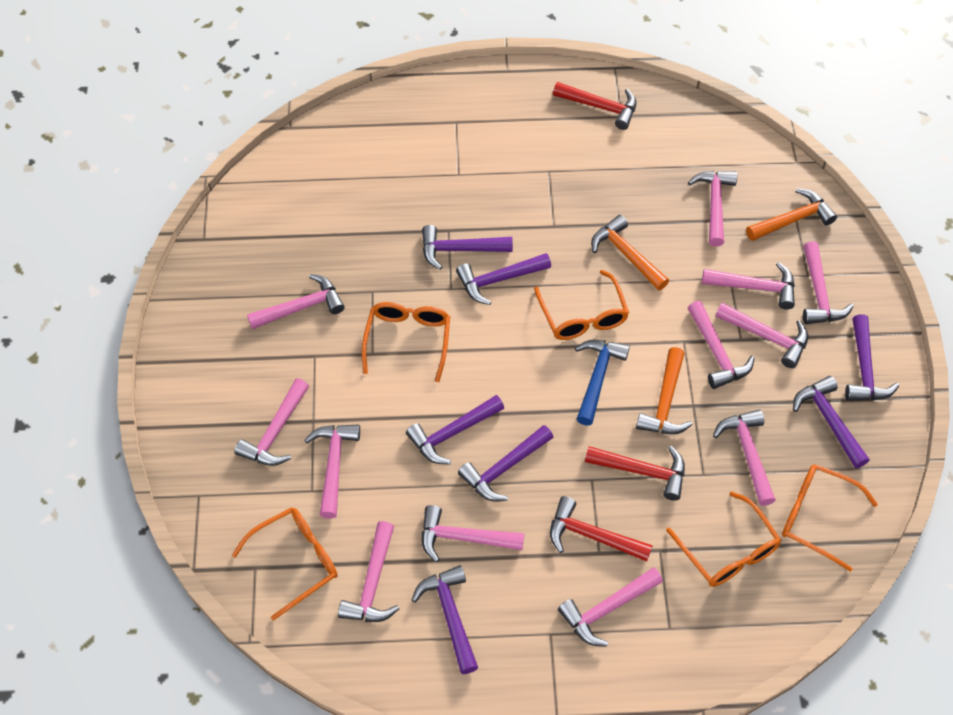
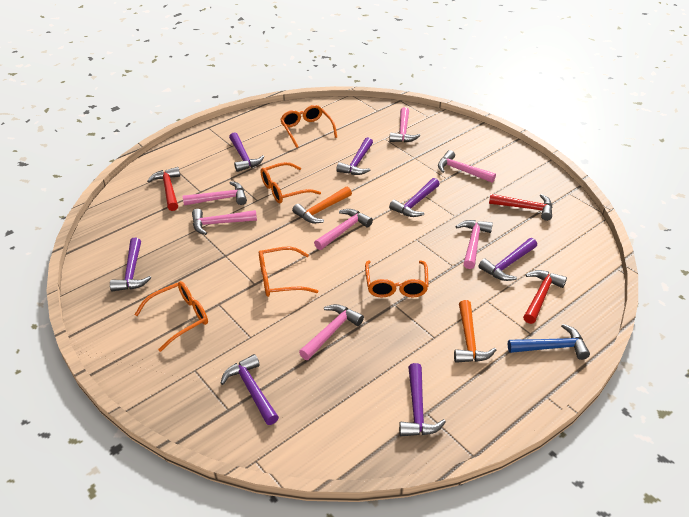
orange hammer: [591,215,669,291] [636,347,693,434] [746,188,837,241] = 3 -> [292,187,352,223] [454,300,496,363] = 2
pink hammer: [234,378,309,466] [247,274,345,329] [305,424,360,519] [338,521,399,622] [422,505,524,562] [558,567,663,647] [688,171,737,247] [688,301,755,389] [702,262,795,309] [713,409,776,506] [715,302,808,368] [803,241,854,324] = 12 -> [183,181,247,206] [192,209,257,235] [299,304,364,360] [314,209,373,250] [389,107,420,142] [438,150,496,183] [456,220,493,269] = 7

